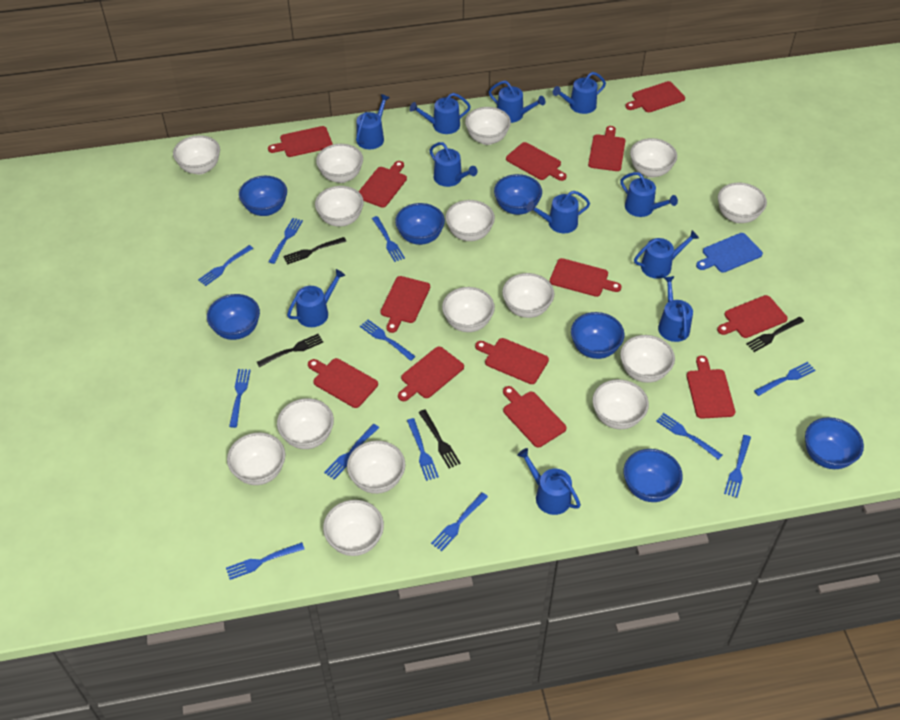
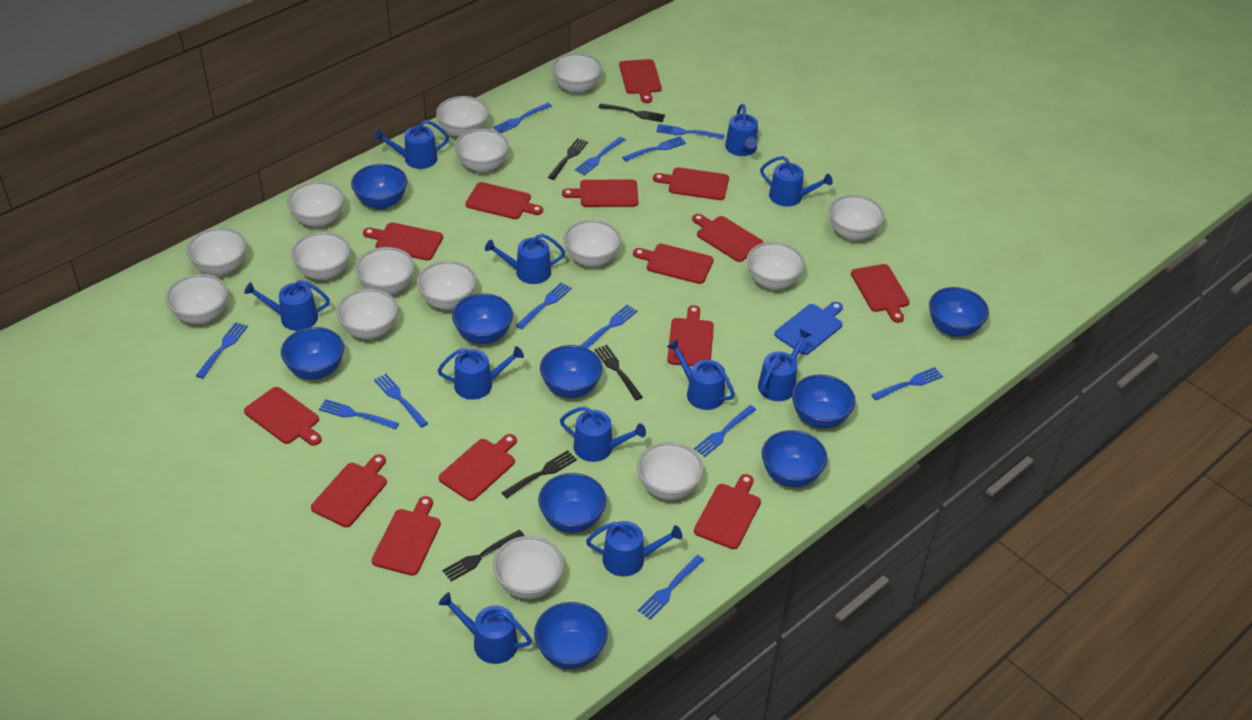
black fork: [257,334,323,367] [283,237,346,265] [418,409,461,468] [746,317,804,352] = 4 -> [442,530,524,582] [501,450,577,498] [548,138,588,180] [595,345,643,400] [598,104,665,122] = 5
blue bowl: [207,294,260,340] [239,176,287,216] [395,203,445,245] [494,174,542,215] [571,312,624,359] [624,449,683,502] [805,417,864,469] = 7 -> [281,327,344,380] [351,164,407,210] [452,293,513,344] [534,602,608,669] [538,473,606,533] [540,345,603,398] [762,430,827,487] [792,375,856,429] [929,287,989,337] = 9
red cutting board: [268,126,333,157] [308,358,378,408] [359,161,407,208] [380,276,430,333] [398,347,464,401] [475,338,549,384] [503,386,566,448] [506,142,567,181] [550,258,622,297] [588,126,625,171] [625,81,685,112] [687,356,735,419] [717,295,788,338] = 13 -> [244,387,322,446] [311,454,387,527] [363,222,443,261] [372,496,441,576] [439,434,517,501] [465,182,543,219] [562,180,638,207] [619,59,662,103] [633,244,713,284] [653,167,729,200] [667,305,714,366] [692,214,764,262] [694,474,761,549] [851,264,910,323] = 14

